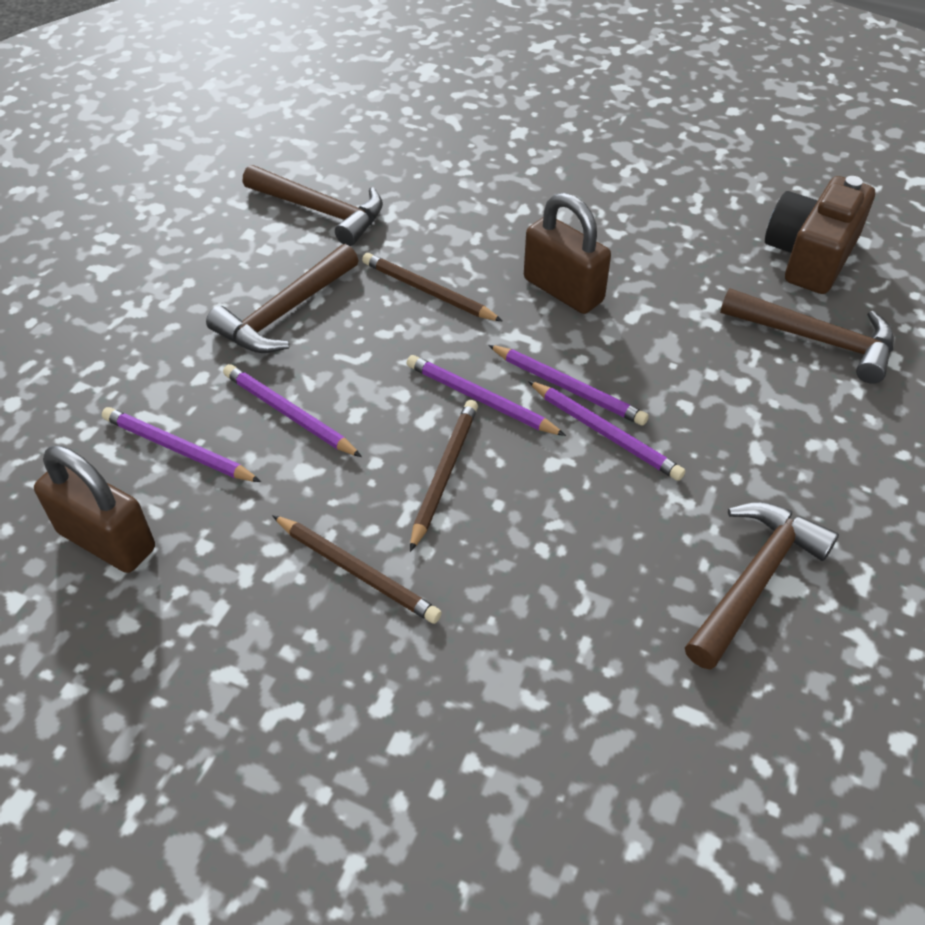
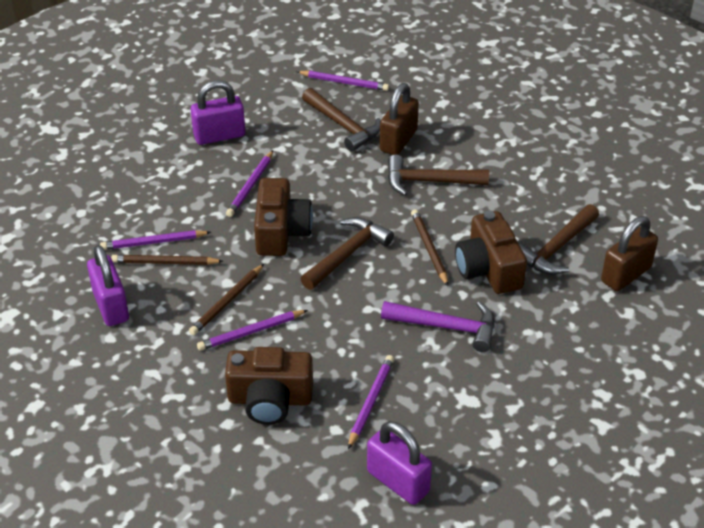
brown camera: [765,176,875,294] = 1 -> [225,347,313,425] [254,178,313,256] [455,211,527,294] = 3
purple hammer: none = 0 -> [381,301,495,352] = 1
purple padlock: none = 0 -> [87,245,129,326] [191,80,245,145] [367,421,432,505] = 3

